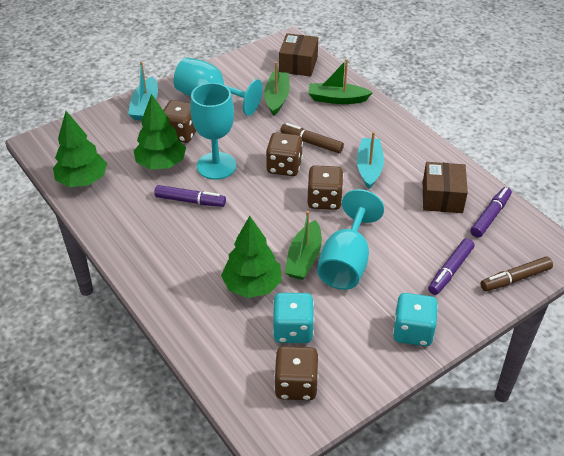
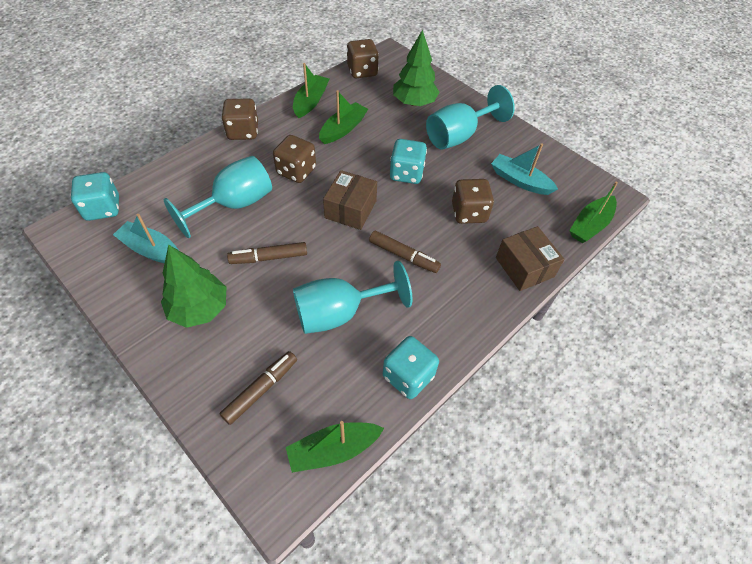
brown marker: [280,123,344,153] [481,256,553,291] = 2 -> [220,351,297,425] [227,242,307,264] [369,230,441,273] = 3
green boat: [264,62,290,116] [285,211,322,280] [308,59,373,104] = 3 -> [286,421,384,473] [293,63,329,118] [319,90,368,144] [569,182,618,243] = 4
green tree: [53,111,107,187] [134,94,186,169] [221,216,282,298] = 3 -> [161,245,226,328] [393,30,439,106] = 2
purple marker: [154,185,226,207] [428,238,474,295] [471,187,512,238] = 3 -> none = 0
turquoise dice: [273,293,314,343] [393,293,438,346] = 2 -> [71,172,119,221] [383,336,439,399] [390,139,427,184] = 3

